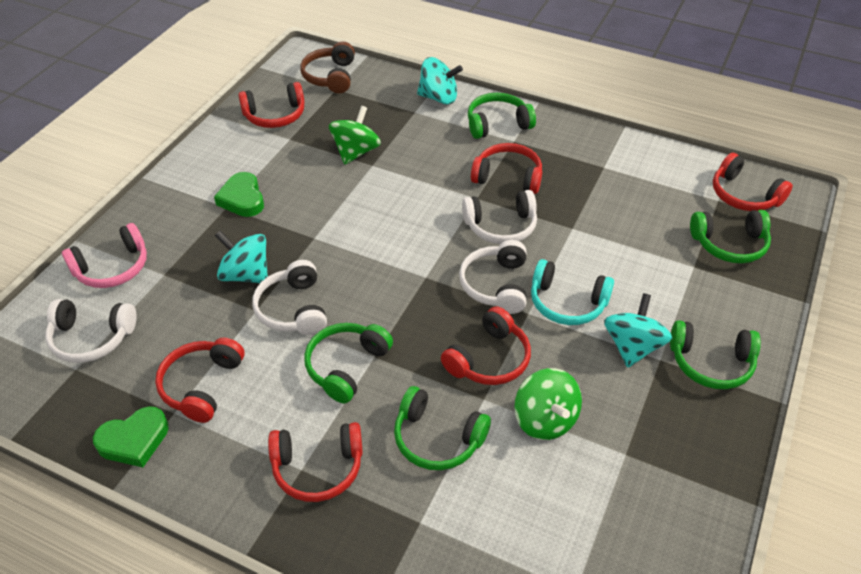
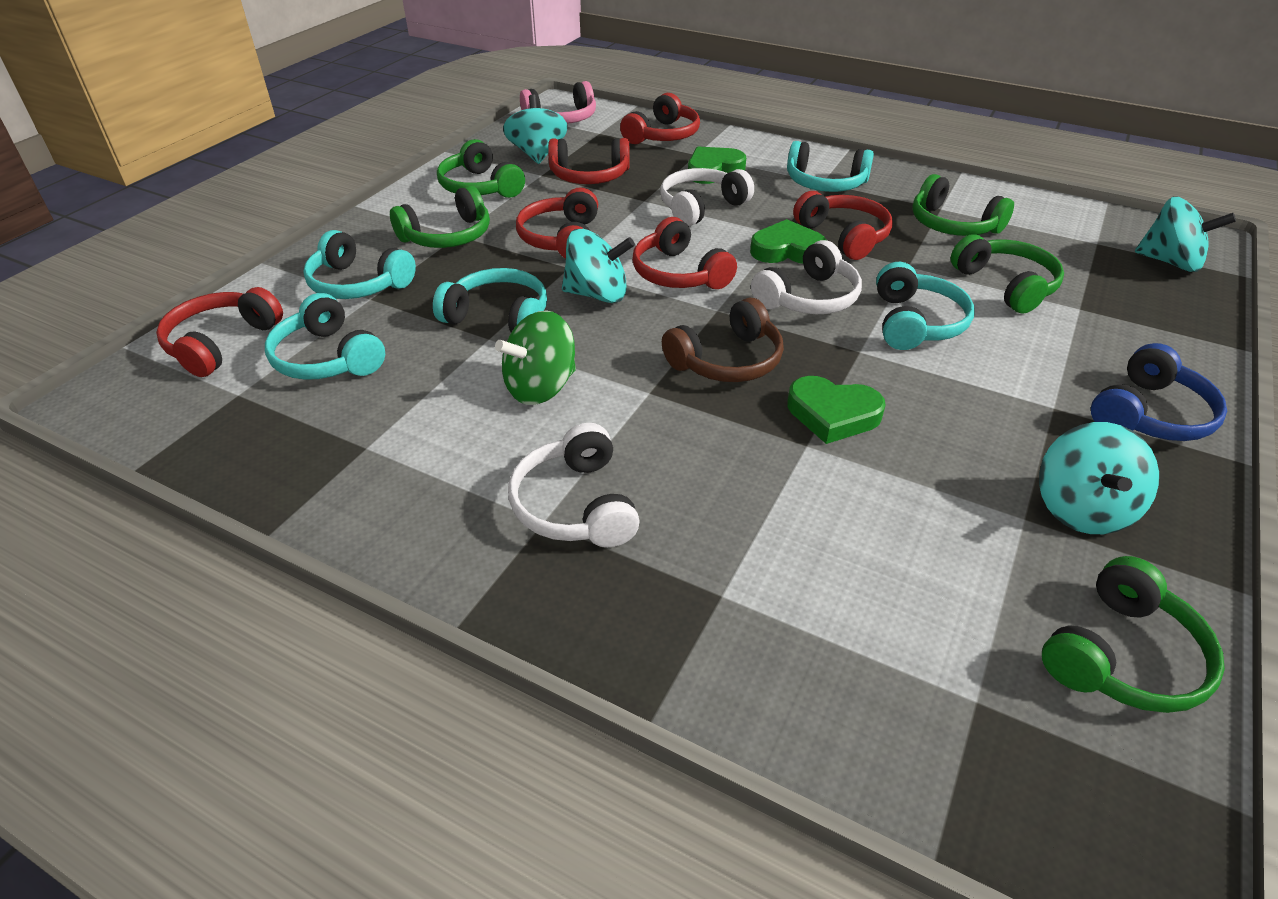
blue headphones: none = 0 -> [1091,343,1227,441] = 1
green heart: [93,406,169,467] [214,172,264,217] = 2 -> [688,146,746,184] [750,219,826,264] [787,376,886,444] = 3
green spinning top: [329,106,381,165] [514,368,582,440] = 2 -> [495,310,576,405] = 1
turquoise headphones: [531,259,614,325] = 1 -> [265,293,385,380] [303,230,416,299] [433,268,547,332] [787,141,874,192] [876,262,975,350] = 5
turquoise spinning top: [214,231,268,283] [417,57,463,104] [604,293,672,367] = 3 -> [503,94,568,164] [562,229,635,303] [1039,422,1159,534] [1135,196,1236,272] = 4
white headphones: [45,299,137,363] [252,260,327,335] [459,240,526,314] [462,190,537,244] = 4 -> [508,423,640,547] [660,168,754,227] [751,240,862,314] = 3

